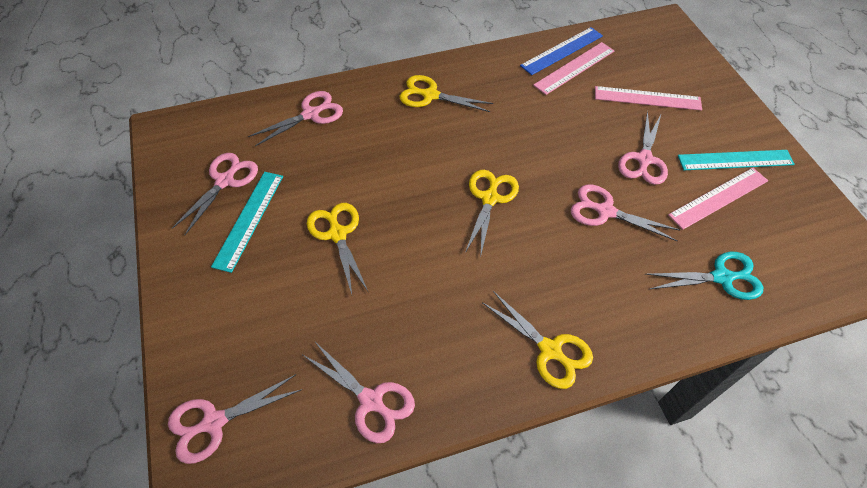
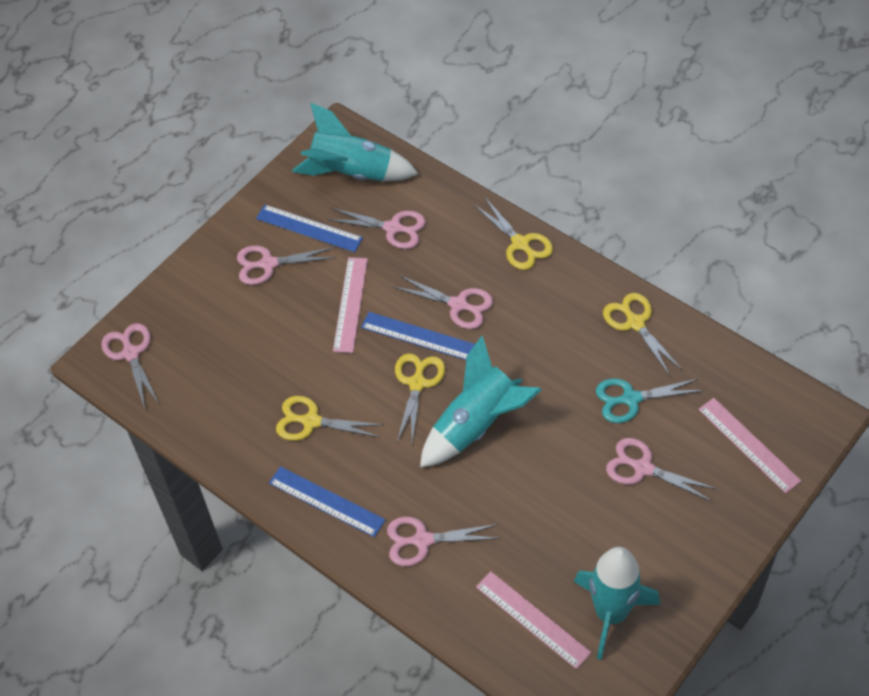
blue ruler: [520,27,603,75] = 1 -> [256,205,363,252] [269,466,386,537] [361,312,475,360] = 3
turquoise rocket: none = 0 -> [292,103,418,181] [420,336,542,467] [574,547,660,660] = 3
turquoise ruler: [211,172,283,273] [678,150,795,170] = 2 -> none = 0

